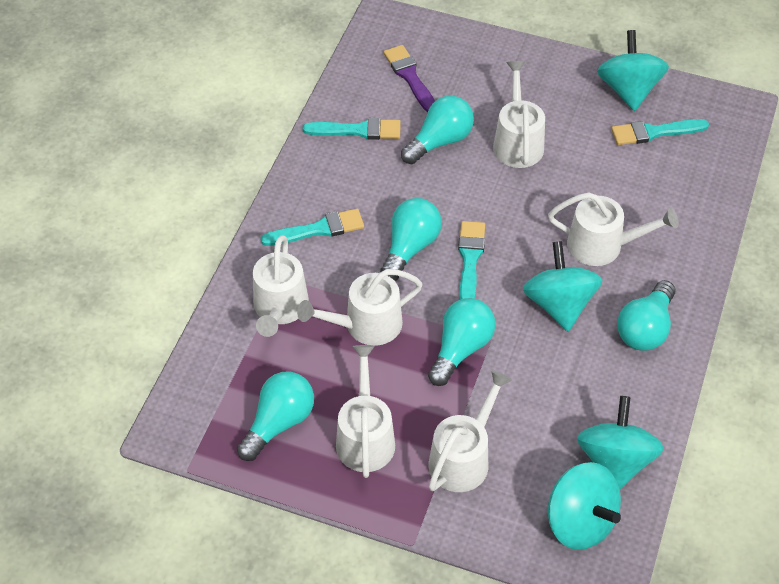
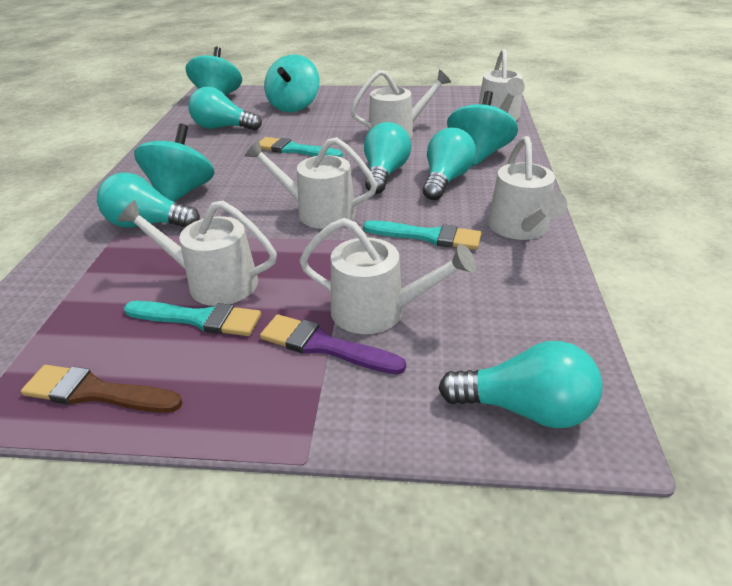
brown brush: none = 0 -> [21,365,183,413] = 1
turquoise brush: [261,209,364,246] [303,118,401,140] [458,221,485,300] [611,119,709,145] = 4 -> [124,301,261,336] [259,137,343,157] [363,220,482,250] = 3

